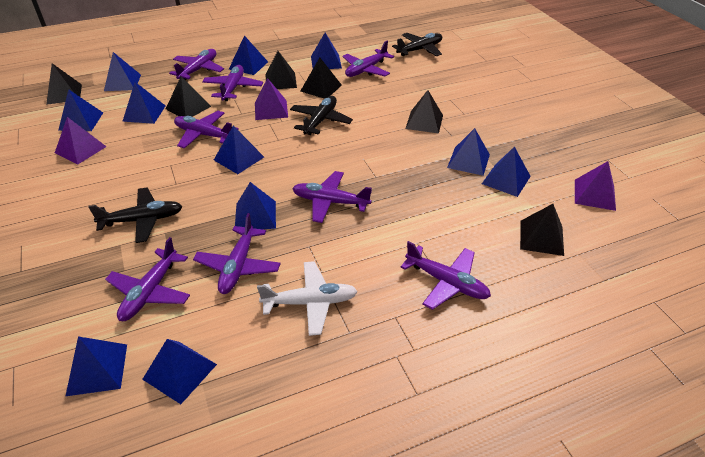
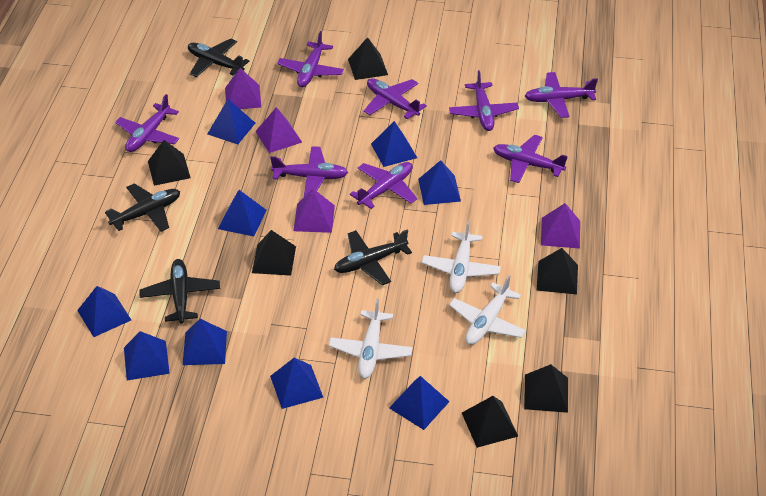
black plane: [88,187,183,243] [290,96,353,135] [392,33,442,56] = 3 -> [105,183,180,232] [139,259,220,324] [188,38,249,77] [334,229,412,285] = 4
blue pyramid: [58,89,103,131] [66,336,127,396] [104,52,141,91] [122,82,165,124] [142,339,217,404] [214,126,264,174] [229,35,268,75] [235,182,276,229] [311,33,342,69] [447,128,490,176] [482,146,531,197] = 11 -> [77,286,131,337] [124,331,170,381] [183,319,227,365] [207,99,255,144] [218,190,267,236] [270,358,323,409] [371,121,417,167] [389,376,449,430] [418,160,461,205] = 9
purple pyramid: [55,117,107,165] [255,78,288,120] [575,161,616,211] = 3 -> [225,68,261,109] [255,107,302,153] [293,188,335,233] [541,203,580,249] = 4
white plane: [257,261,358,336] = 1 -> [329,299,412,379] [422,221,501,293] [449,275,526,345] = 3

